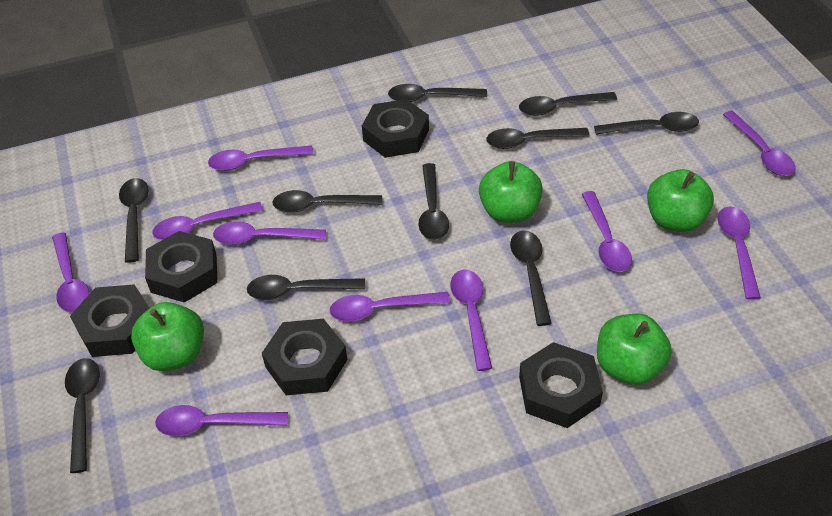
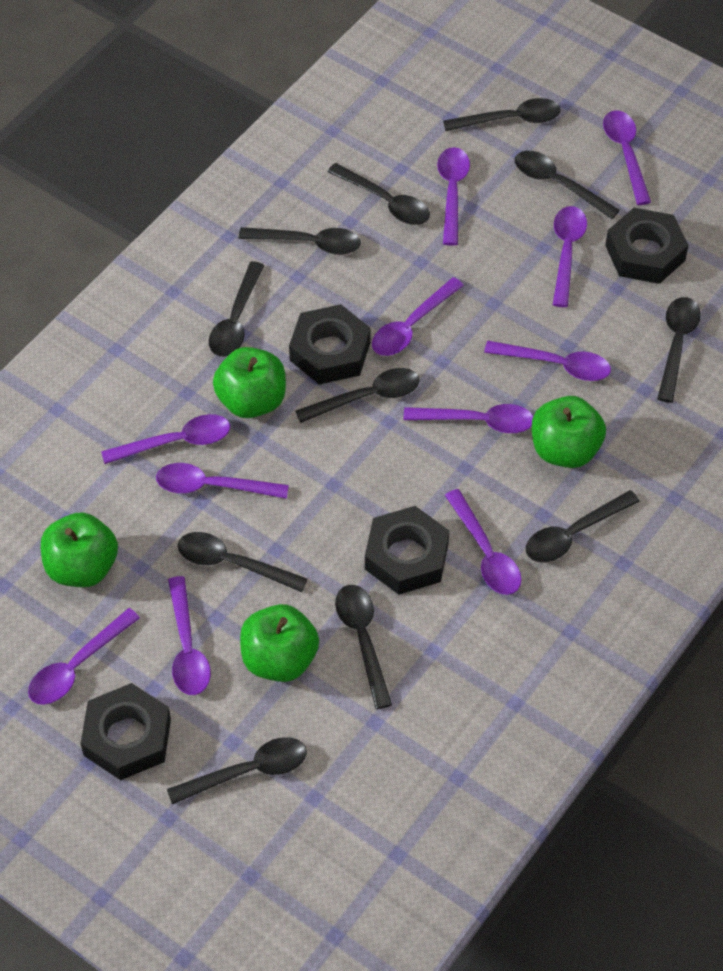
black nut: [70,284,149,357] [145,231,218,303] [262,319,348,395] [362,99,429,158] [519,342,603,428] = 5 -> [80,683,171,780] [289,304,371,385] [365,506,449,595] [605,208,689,284] = 4
black spoon: [65,358,100,473] [119,178,149,263] [247,275,365,300] [272,190,382,213] [388,84,487,102] [418,163,449,240] [486,128,590,149] [510,230,552,326] [519,92,617,116] [594,112,699,135] = 10 -> [167,737,307,804] [178,532,308,592] [209,261,264,357] [239,227,361,255] [295,368,420,423] [327,163,430,225] [335,585,392,709] [443,98,561,131] [515,151,620,219] [526,490,640,562] [657,297,701,403] = 11
purple spoon: [52,232,89,313] [152,202,263,240] [155,405,288,436] [208,145,313,171] [213,221,326,245] [330,292,450,322] [450,270,492,371] [582,191,632,272] [718,206,761,300] [723,111,796,176] = 10 -> [28,608,140,705] [101,414,230,464] [156,463,289,499] [168,576,211,695] [372,277,464,356] [403,404,533,433] [437,147,470,246] [445,489,521,595] [484,341,611,381] [553,206,587,307] [603,110,651,205] = 11

